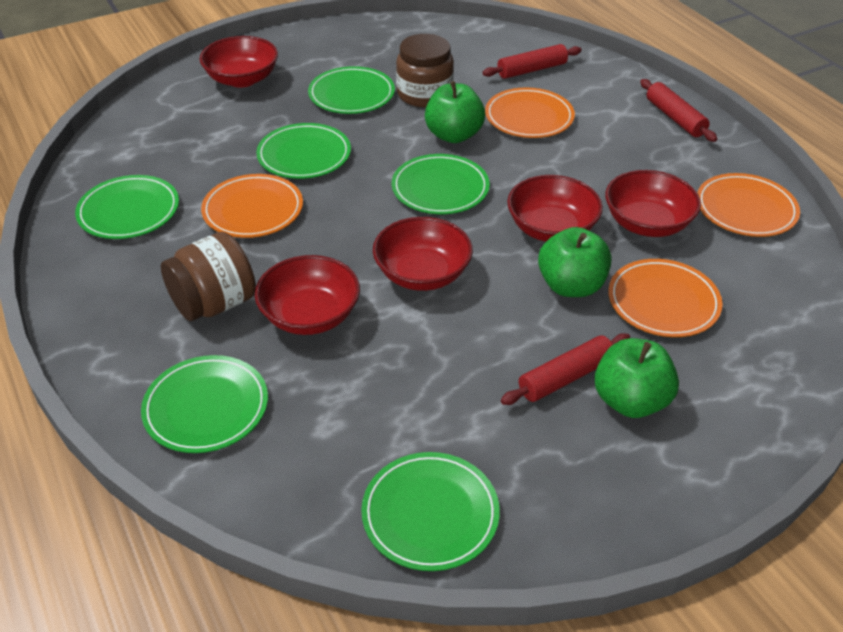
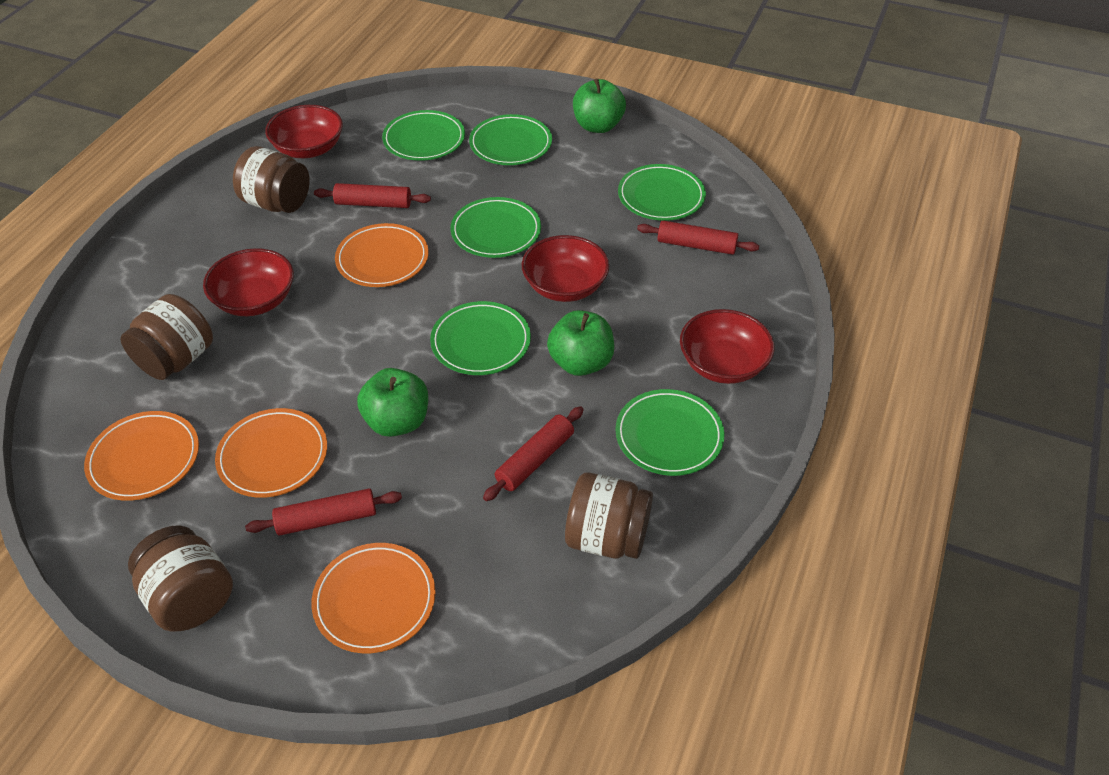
brown jar: [161,232,256,321] [396,34,454,107] = 2 -> [120,294,213,380] [128,526,233,631] [233,146,310,213] [565,472,653,559] = 4
red bowl: [200,36,278,88] [255,255,360,335] [373,217,473,291] [507,175,603,242] [605,170,701,237] = 5 -> [203,248,294,316] [265,105,343,158] [522,235,609,302] [680,309,774,384] = 4
red rolling pin: [483,44,582,79] [501,333,630,405] [640,79,717,142] = 3 -> [245,489,402,536] [314,183,431,208] [483,406,584,501] [637,220,759,255] = 4

